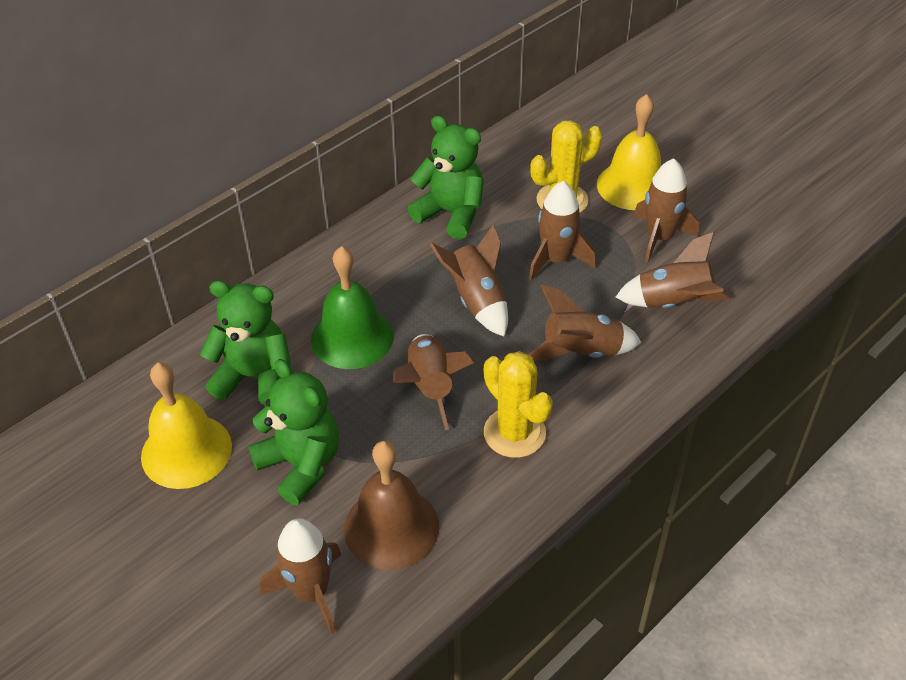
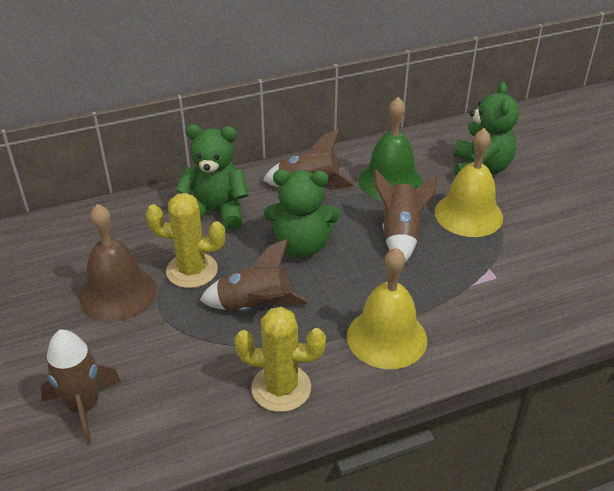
brown rocket: [260,518,341,634] [393,334,474,430] [430,224,508,336] [528,285,642,360] [529,181,596,281] [616,232,731,308] [633,158,699,263] = 7 -> [40,330,121,444] [200,239,309,311] [263,129,355,188] [374,169,438,262] = 4

